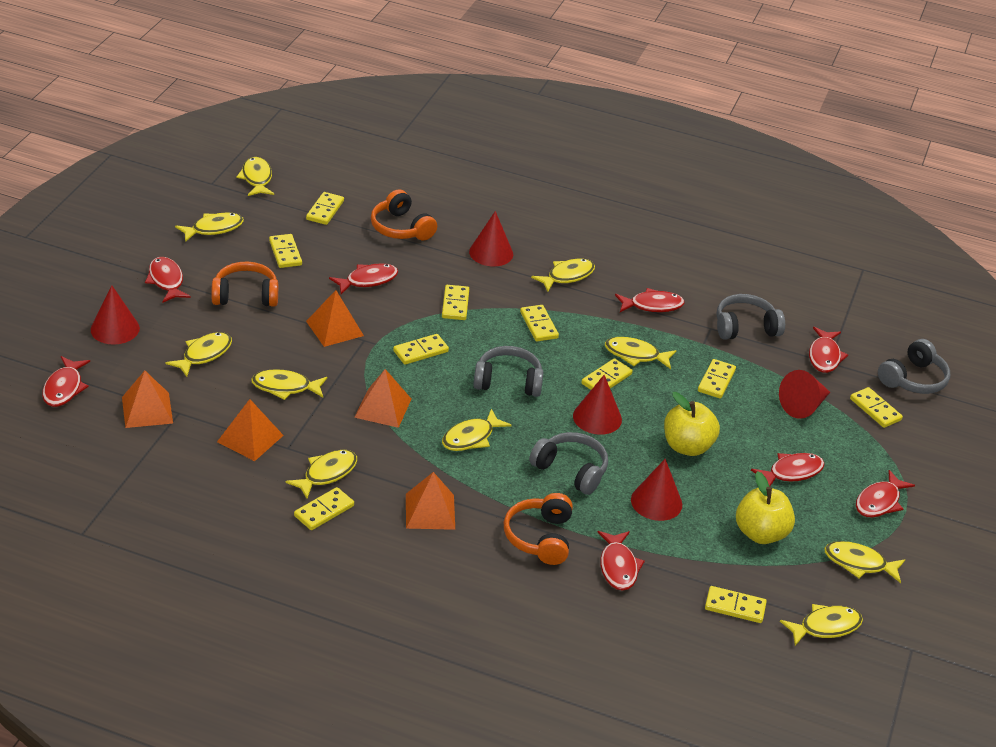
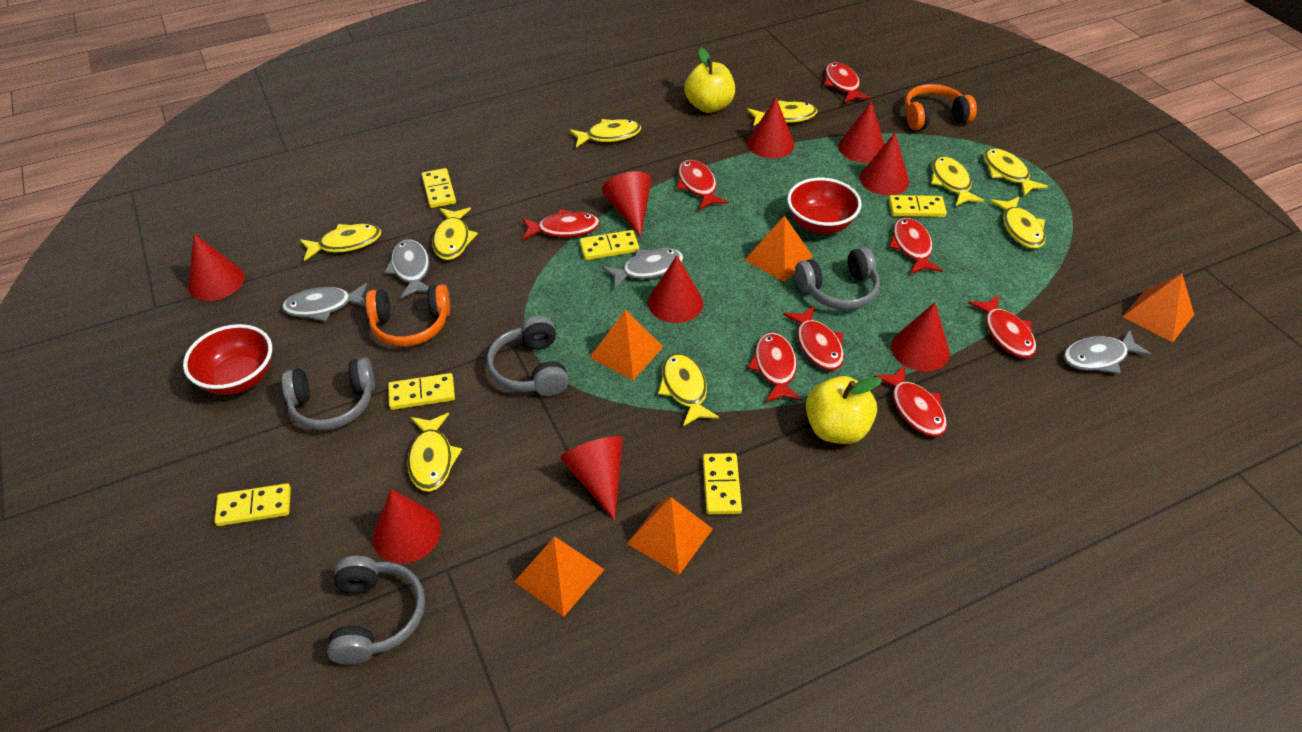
grey fish: none = 0 -> [282,283,368,322] [384,240,429,299] [602,248,684,289] [1063,329,1151,374] = 4
orange headphones: [211,262,278,307] [371,189,437,241] [504,493,573,565] = 3 -> [366,284,450,347] [905,84,977,130] = 2
red bowl: none = 0 -> [183,324,272,395] [787,178,862,234] = 2
red cone: [91,285,140,344] [469,211,513,266] [573,375,622,435] [631,459,682,521] [779,370,830,419] = 5 -> [188,234,244,301] [372,489,441,563] [560,436,623,521] [602,171,652,237] [648,255,703,323] [747,97,794,158] [838,101,885,163] [860,133,909,195] [891,302,950,372] = 9
yellow domino: [269,234,302,268] [294,487,354,530] [306,192,344,225] [393,334,449,365] [442,285,469,320] [520,305,559,341] [581,358,633,390] [698,359,736,399] [705,586,767,623] [850,387,903,428] = 10 -> [214,483,291,526] [388,373,455,410] [422,168,456,208] [580,230,639,260] [703,453,742,514] [889,195,947,217] = 6
yellow fish: [166,332,232,377] [175,212,244,242] [236,157,274,196] [251,369,327,400] [285,449,357,499] [442,409,512,451] [531,259,595,292] [605,337,676,369] [780,604,863,646] [824,541,905,583] = 10 -> [300,224,381,261] [407,413,462,492] [432,207,478,260] [570,119,641,147] [658,353,719,427] [747,100,817,126] [931,156,985,206] [983,148,1048,196] [990,196,1046,249] = 9

